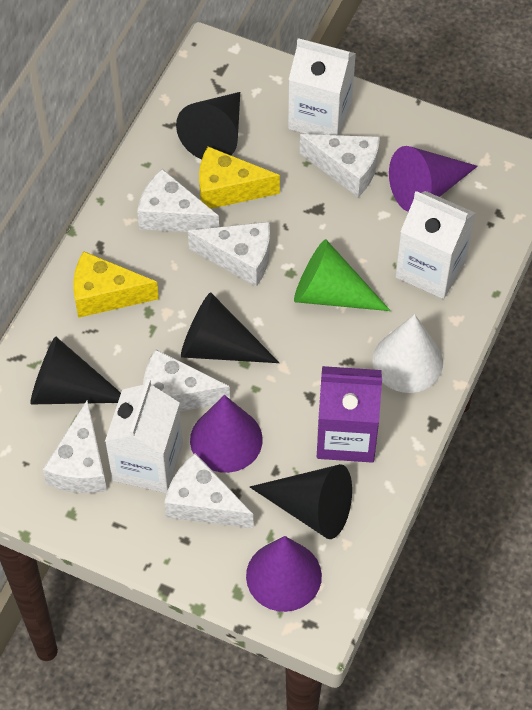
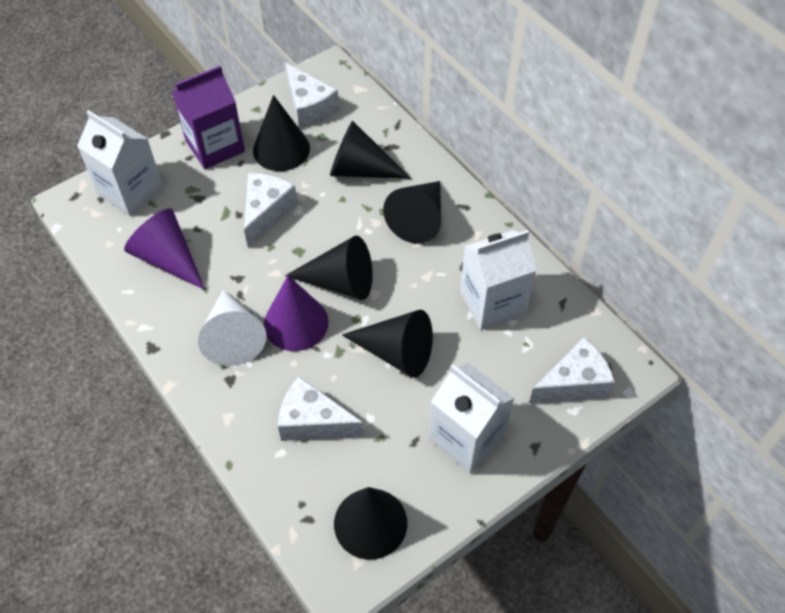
black cone: [30,336,121,405] [176,92,240,159] [181,293,279,363] [250,464,352,539] = 4 -> [253,95,310,171] [285,236,373,300] [330,121,412,179] [334,487,407,560] [342,310,433,378] [383,181,441,243] = 6
green cone: [294,239,391,311] = 1 -> none = 0
purple cone: [190,395,263,473] [246,536,322,612] [389,146,478,212] = 3 -> [124,208,205,290] [264,275,329,351] = 2
white cheese: [43,400,107,493] [137,169,219,232] [143,349,230,411] [164,453,253,528] [188,222,270,287] [300,134,380,197] = 6 -> [244,173,297,248] [278,377,364,441] [285,62,339,128] [529,337,615,404] = 4
yellow cheese: [73,251,159,318] [199,146,280,209] = 2 -> none = 0

